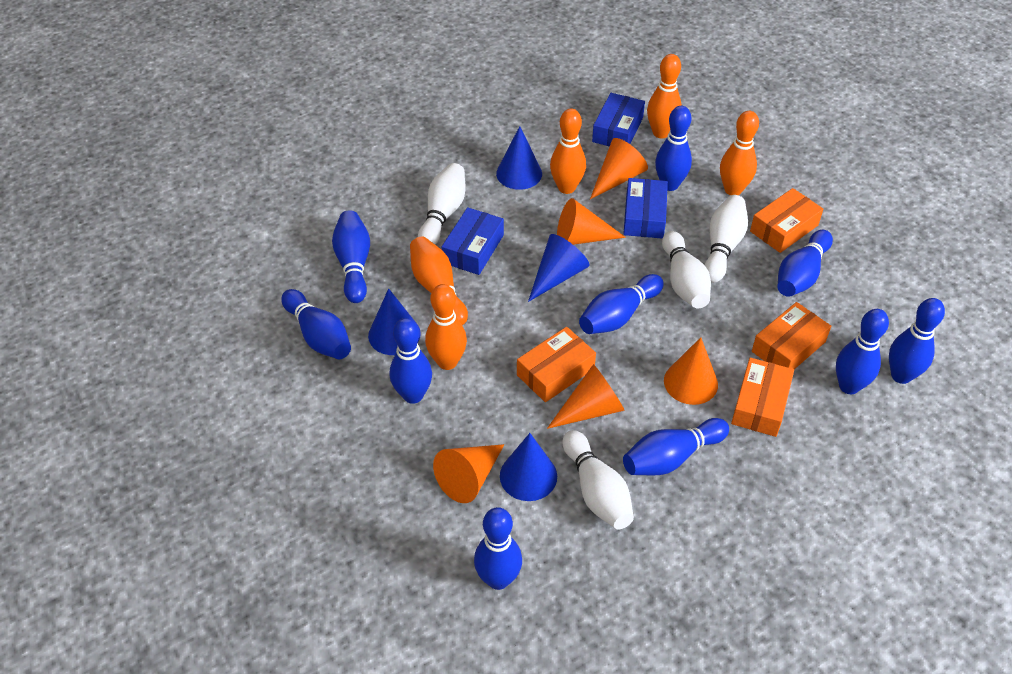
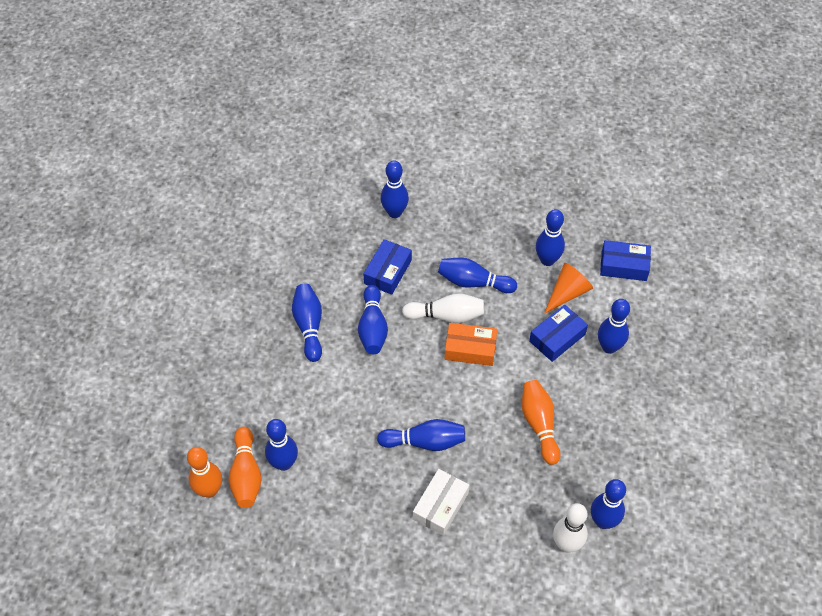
blue bowling pin: [281,289,351,359] [332,210,370,303] [390,318,432,404] [474,507,522,590] [579,274,664,334] [623,418,729,475] [655,106,692,191] [777,230,833,297] [836,309,889,394] [889,298,945,384] = 10 -> [265,419,298,471] [292,284,322,362] [358,285,388,354] [377,419,465,451] [381,160,409,218] [438,258,517,293] [536,209,565,266] [591,479,626,529] [598,299,630,354] = 9
blue cone: [368,288,421,355] [496,126,542,190] [500,433,557,501] [528,234,590,302] = 4 -> none = 0
orange bowling pin: [410,236,468,325] [425,284,467,370] [550,108,586,194] [647,54,682,138] [720,111,759,195] = 5 -> [187,447,222,498] [228,427,262,508] [522,380,561,465] = 3
orange box: [517,327,596,402] [731,357,794,437] [750,188,823,253] [752,302,831,369] = 4 -> [445,323,497,366] = 1
orange cone: [433,444,504,503] [547,364,625,429] [557,198,626,245] [590,138,648,199] [664,337,718,405] = 5 -> [544,263,593,314] = 1
white bowling pin: [418,163,465,245] [563,430,634,529] [662,231,711,309] [704,195,748,283] = 4 -> [402,293,484,323] [553,503,588,553] = 2
white box: none = 0 -> [413,469,469,536] = 1

